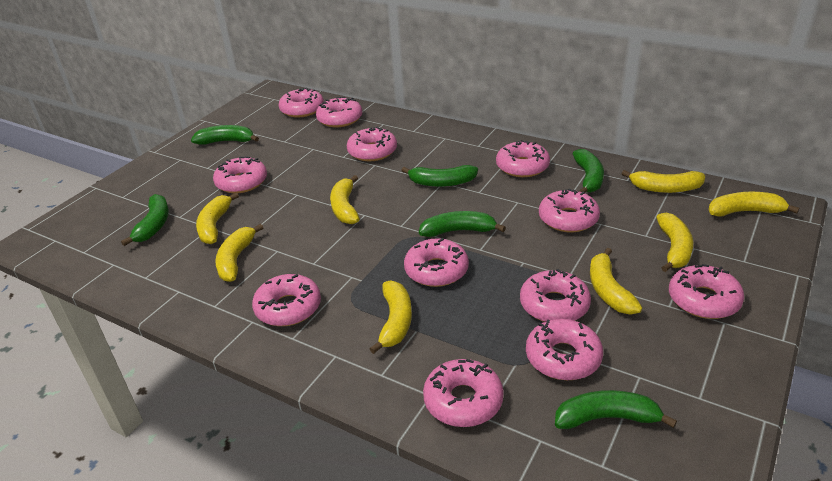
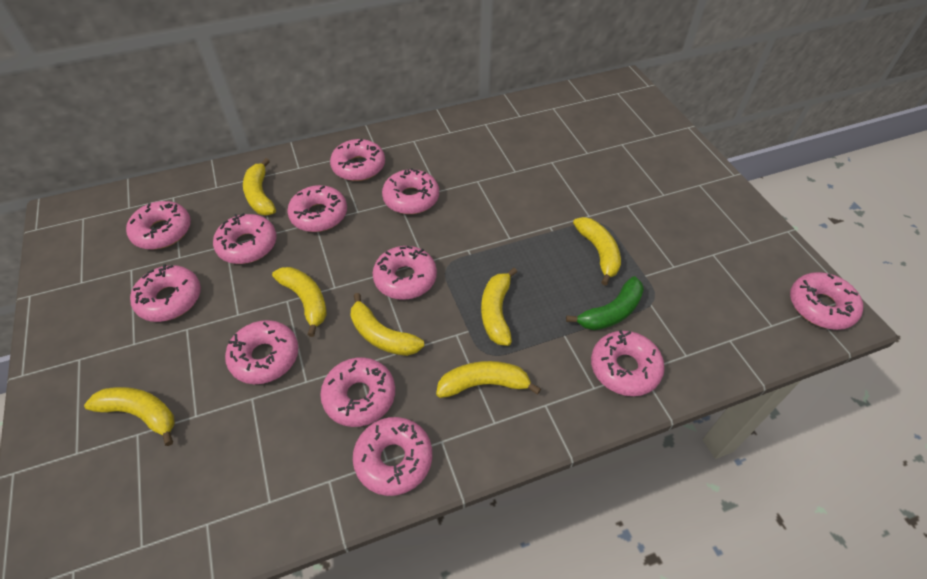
green banana: [121,194,169,246] [191,125,259,145] [401,165,478,187] [419,211,506,237] [555,390,677,429] [573,149,604,193] = 6 -> [566,276,644,330] = 1
yellow banana: [196,192,239,244] [215,224,264,282] [330,175,360,224] [370,280,412,354] [590,248,642,315] [621,170,705,193] [656,213,693,272] [708,192,799,217] = 8 -> [84,387,175,446] [243,158,276,215] [272,267,327,337] [351,293,424,356] [436,361,541,398] [481,268,517,346] [573,217,621,286] = 7

